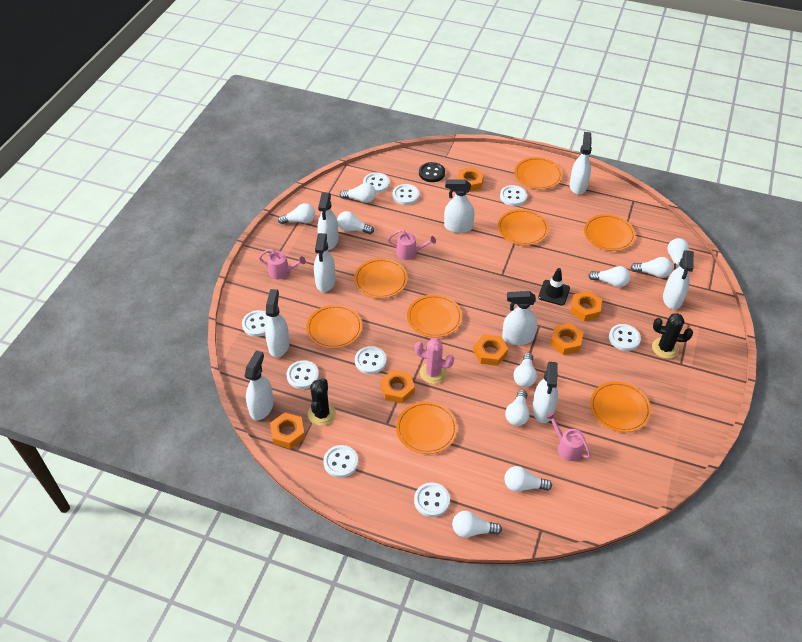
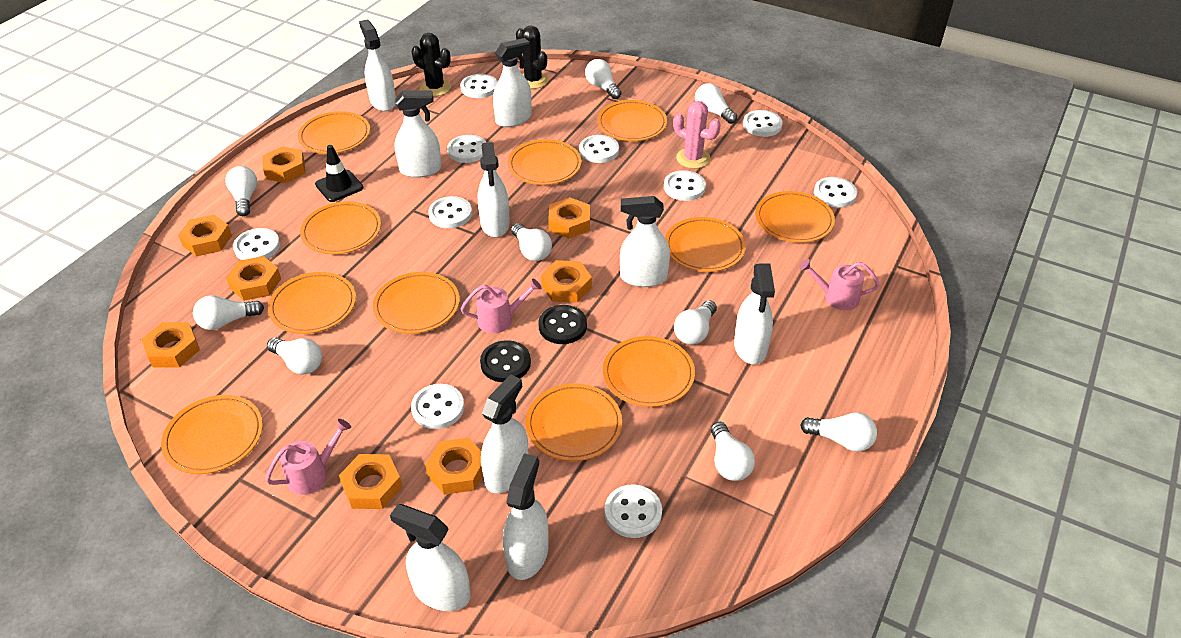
black button: [419,162,445,182] = 1 -> [480,340,531,382] [539,305,587,344] = 2
orange nut: [270,412,305,449] [380,370,415,404] [457,167,484,192] [473,334,508,366] [550,323,583,355] [570,291,602,321] = 6 -> [142,322,200,367] [178,215,232,256] [226,256,281,301] [263,146,305,183] [339,454,402,509] [425,438,483,495] [541,260,592,303] [548,197,590,238] = 8
orange plate: [306,305,362,349] [354,258,408,298] [396,401,457,454] [407,294,462,338] [498,209,549,245] [514,157,563,189] [584,214,636,251] [590,381,651,432] = 8 -> [161,395,263,474] [268,272,356,334] [298,111,370,154] [300,202,381,255] [373,272,460,334] [508,139,582,185] [526,383,622,461] [597,100,667,141] [603,336,695,407] [665,217,746,272] [755,191,835,243] = 11
white button: [242,310,269,337] [286,360,319,389] [323,445,358,478] [355,346,387,374] [363,172,390,193] [393,184,420,205] [414,483,450,517] [500,185,527,206] [609,324,641,351] = 9 -> [233,228,280,260] [411,384,464,429] [428,196,472,228] [447,135,486,163] [460,74,497,98] [579,135,619,163] [604,484,662,538] [664,170,706,201] [743,110,783,137] [814,177,857,208] = 10
white light bulb: [278,203,315,224] [337,211,374,234] [340,183,376,203] [452,511,502,538] [504,466,552,492] [505,390,530,426] [513,353,537,387] [588,266,630,287] [630,257,673,278] [668,238,689,270] = 10 -> [193,295,264,330] [225,166,257,216] [267,337,322,375] [511,223,552,261] [585,59,622,99] [674,300,717,345] [695,83,737,124] [711,422,755,481] [800,412,877,452] = 9

